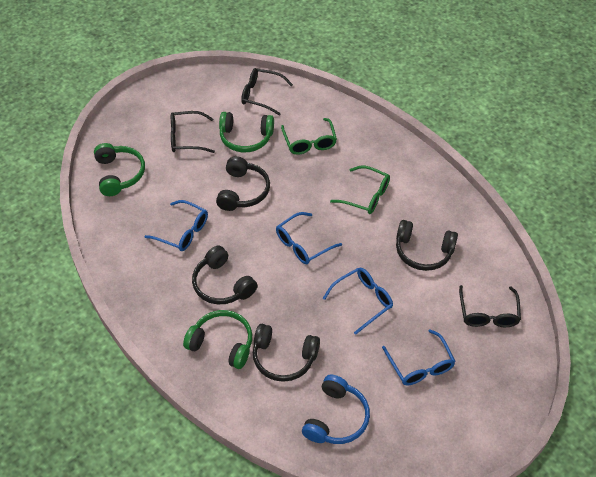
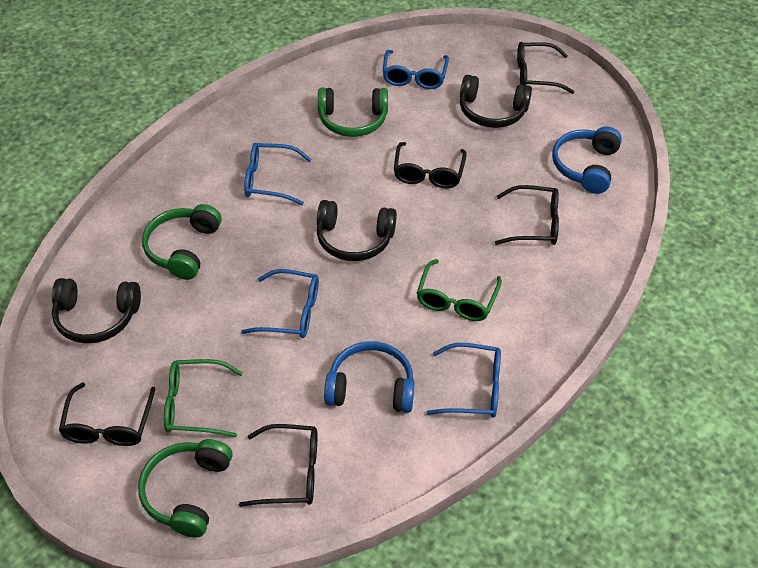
black glasses: [171,111,215,153] [241,68,293,115] [459,285,521,327] = 3 -> [59,382,156,446] [239,424,317,507] [394,142,467,188] [495,185,559,245] [517,42,574,94] = 5
black headphones: [192,246,258,304] [216,156,270,211] [253,324,320,382] [396,220,458,271] = 4 -> [52,278,141,343] [317,200,397,261] [460,75,532,128] = 3
blue headphones: [302,375,370,444] = 1 -> [324,341,415,413] [552,126,622,194] = 2

